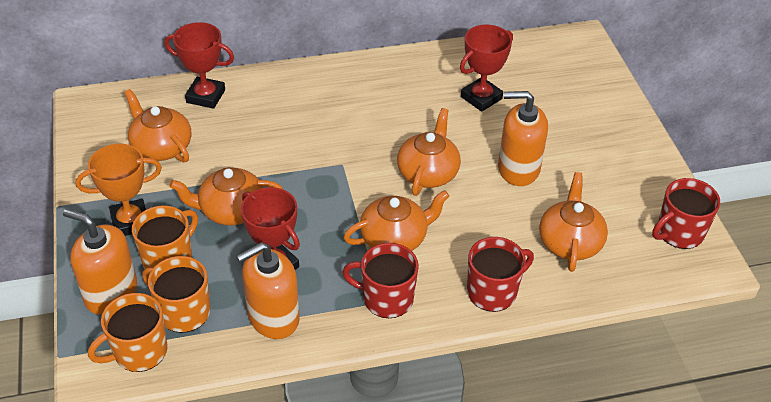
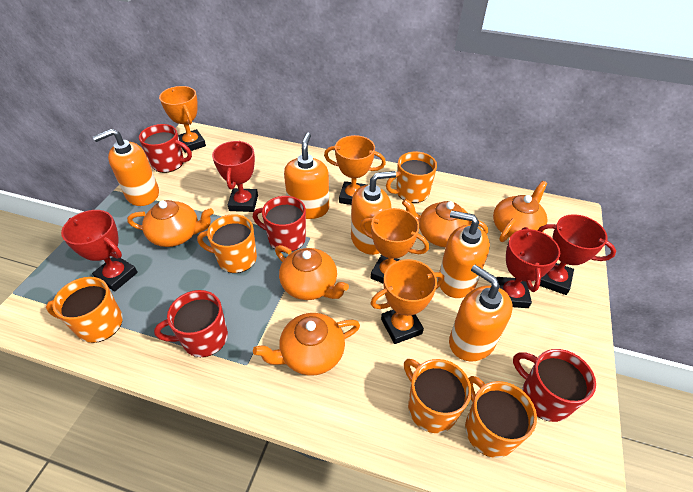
orange mug: [88,293,168,372] [132,205,198,269] [142,256,210,333] = 3 -> [46,277,123,343] [197,214,257,273] [386,152,437,203] [404,359,472,433] [465,376,537,458] = 5
orange soap dispenser: [63,209,137,315] [237,242,300,339] [498,91,548,186] = 3 -> [93,129,159,206] [284,133,329,219] [351,171,396,255] [438,210,490,298] [449,265,513,361] = 5
orange trophy: [76,144,162,236] = 1 -> [159,86,206,153] [324,135,386,205] [360,208,429,283] [370,259,444,344] = 4
red mug: [342,243,419,318] [467,237,534,312] [652,178,720,249] = 3 -> [139,124,192,173] [154,290,228,357] [253,196,306,252] [513,349,596,422] = 4
red trophy: [164,22,234,109] [241,187,300,270] [460,24,513,112] = 3 -> [61,210,138,292] [212,141,258,212] [497,227,560,308] [537,214,616,295] = 4

